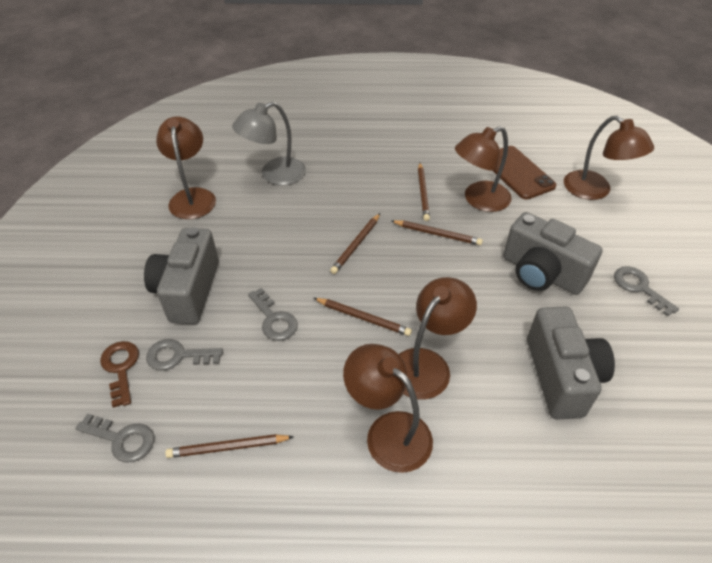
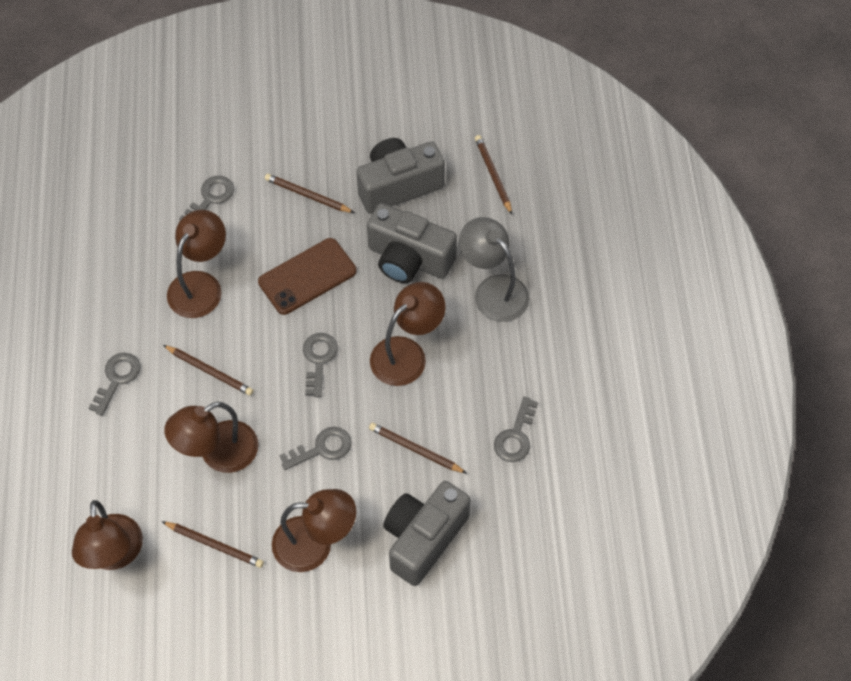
brown key: [100,341,139,408] = 1 -> none = 0
grey key: [75,413,154,463] [146,339,223,371] [248,288,298,341] [614,266,679,316] = 4 -> [88,353,140,416] [179,176,234,220] [279,427,351,470] [303,333,338,397] [494,396,538,462] = 5

